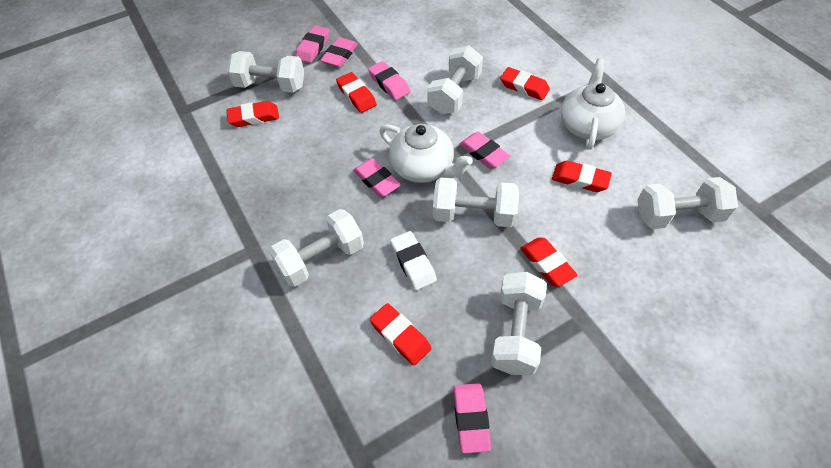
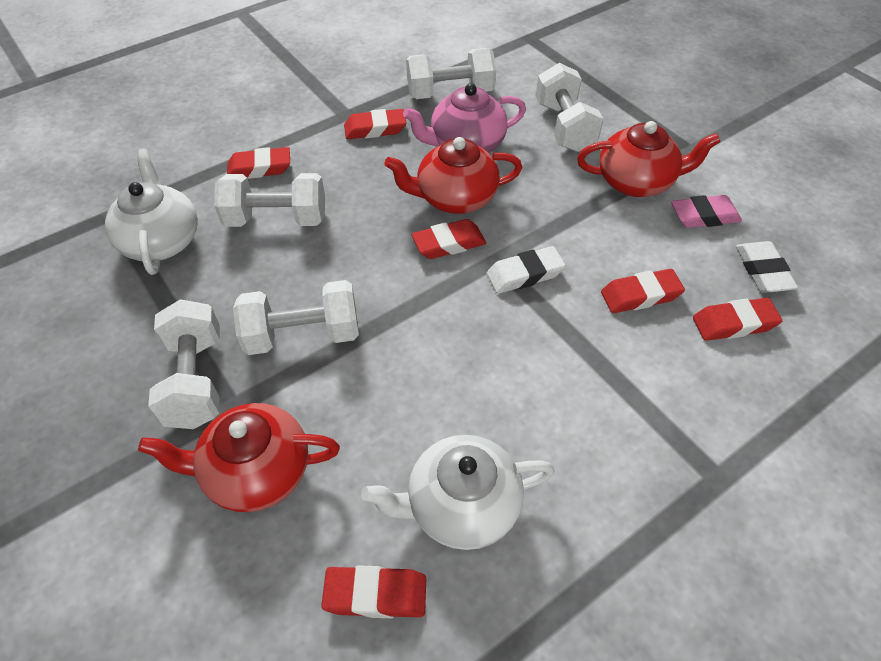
pink eraser: [296,26,330,63] [320,37,358,67] [353,158,401,197] [368,61,410,100] [453,383,491,454] [459,132,510,169] = 6 -> [671,195,742,228] = 1
pink teapot: none = 0 -> [403,83,526,153] = 1
red teapot: none = 0 -> [138,403,340,512] [384,137,522,214] [577,121,721,197] = 3
white dumbbell: [227,51,304,93] [269,209,364,287] [427,45,483,114] [433,178,519,227] [491,272,547,375] [637,177,738,229] = 6 -> [148,299,220,429] [214,173,325,227] [233,280,359,355] [406,48,496,99] [536,63,603,152] = 5
white eraser: [390,231,437,290] = 1 -> [486,246,566,294] [736,241,798,292] = 2

